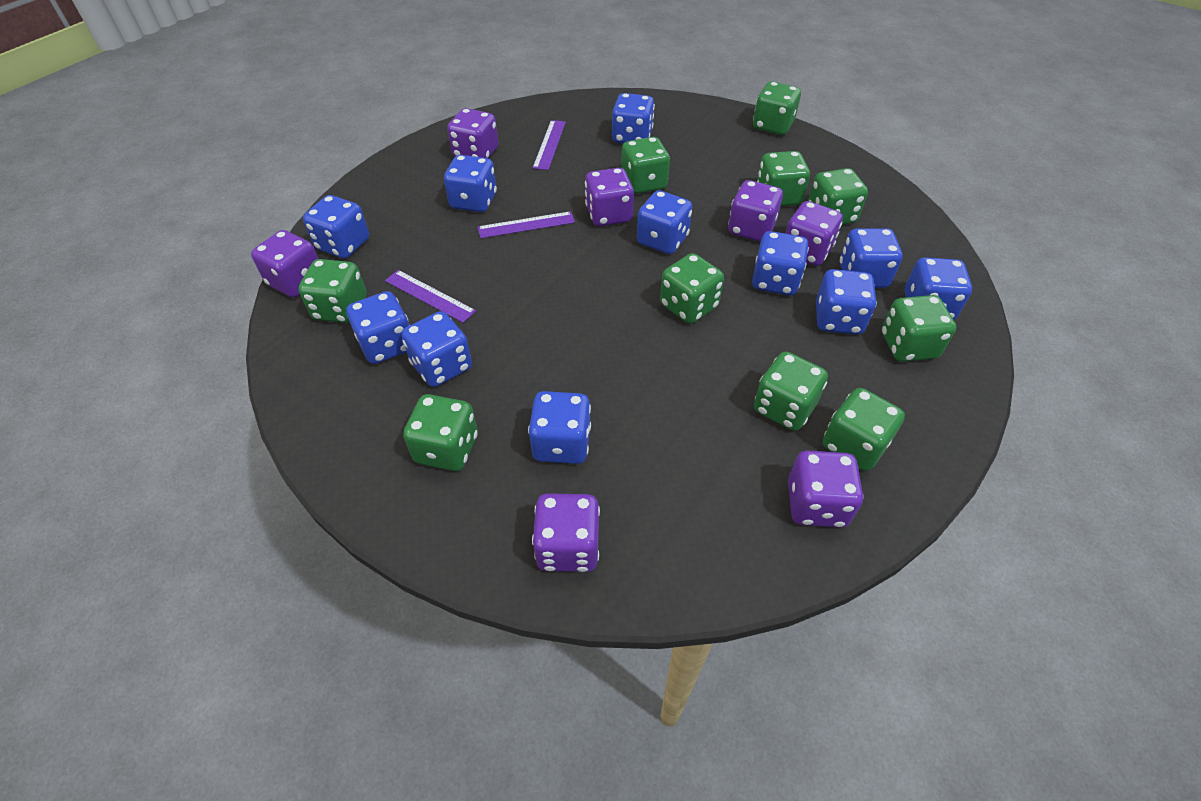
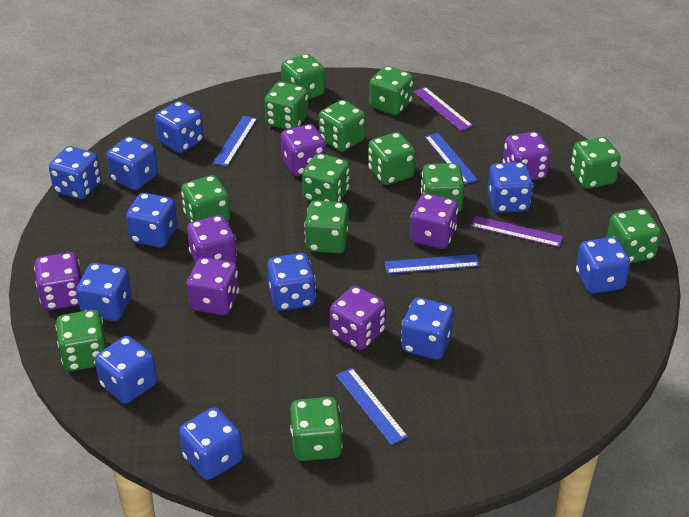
blue ruler: none = 0 -> [213,116,257,167] [336,368,408,445] [385,254,480,274] [425,133,478,184] = 4
green dice: [298,259,367,323] [403,394,478,471] [621,137,670,194] [660,253,724,324] [753,81,801,135] [754,352,828,431] [757,151,810,206] [808,168,868,225] [823,388,905,471] [882,295,956,362] = 10 -> [55,310,107,371] [181,175,231,222] [264,82,308,130] [281,54,325,100] [290,397,342,461] [302,153,349,202] [304,200,349,254] [319,100,366,152] [368,132,415,185] [369,66,413,115] [421,163,464,212] [570,137,621,189] [607,208,661,263] = 13
purple ruler: [385,270,476,323] [478,211,575,238] [533,120,566,170] = 3 -> [414,87,473,131] [471,216,563,247] = 2

